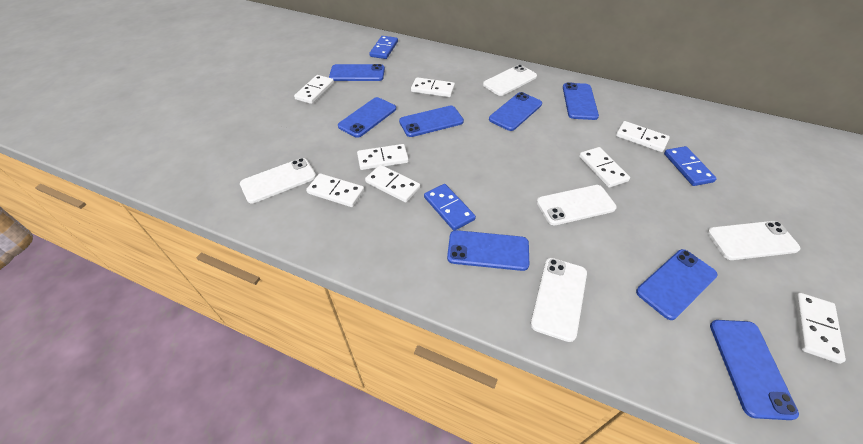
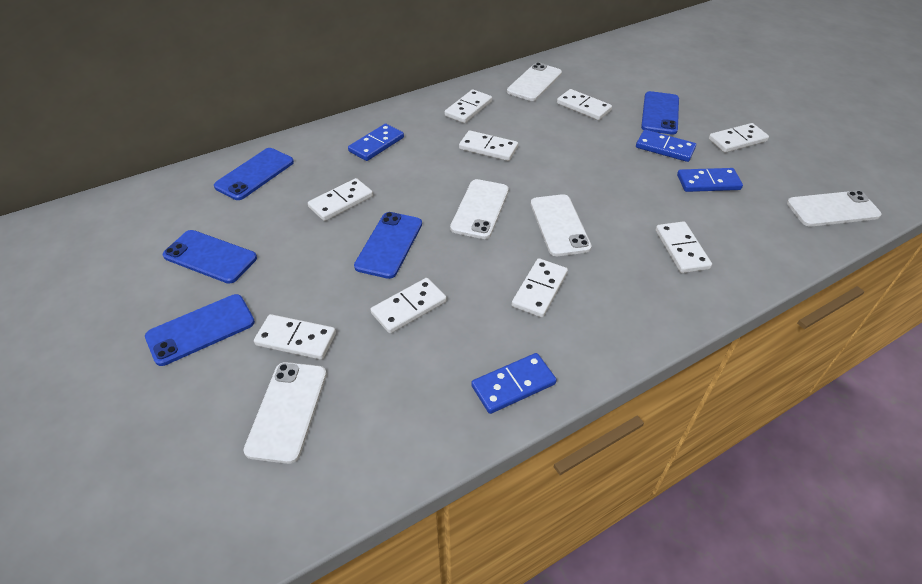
blue domino: [369,36,398,59] [424,184,476,231] [664,146,717,186] = 3 -> [348,124,404,161] [471,353,557,414] [636,130,696,162] [677,168,743,192] = 4
blue phone: [329,64,385,81] [338,97,396,138] [399,106,464,137] [447,230,529,271] [489,92,542,131] [563,82,599,120] [636,249,718,320] [710,320,799,420] = 8 -> [145,294,255,366] [163,230,257,284] [214,148,294,200] [354,212,422,279] [641,91,679,135] = 5
white domino: [294,75,334,104] [306,173,364,207] [357,144,409,170] [365,165,420,203] [411,77,455,97] [579,147,630,188] [616,121,670,152] [794,293,846,364] = 8 -> [254,314,336,360] [308,178,373,221] [371,278,447,333] [444,89,492,123] [459,130,518,161] [512,258,568,317] [557,89,612,120] [656,221,712,273] [709,123,769,153] = 9

